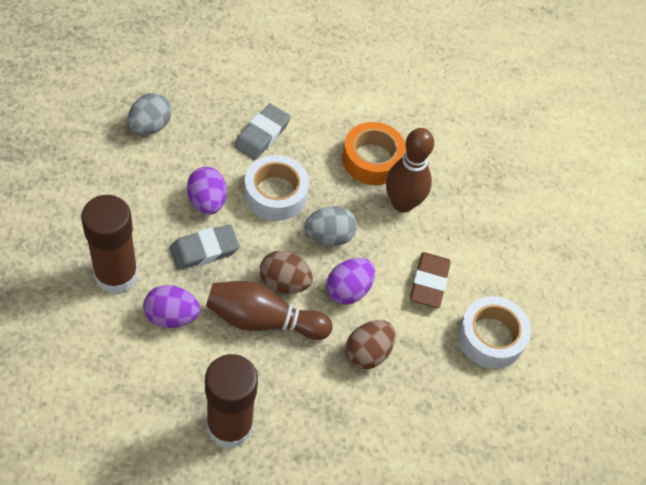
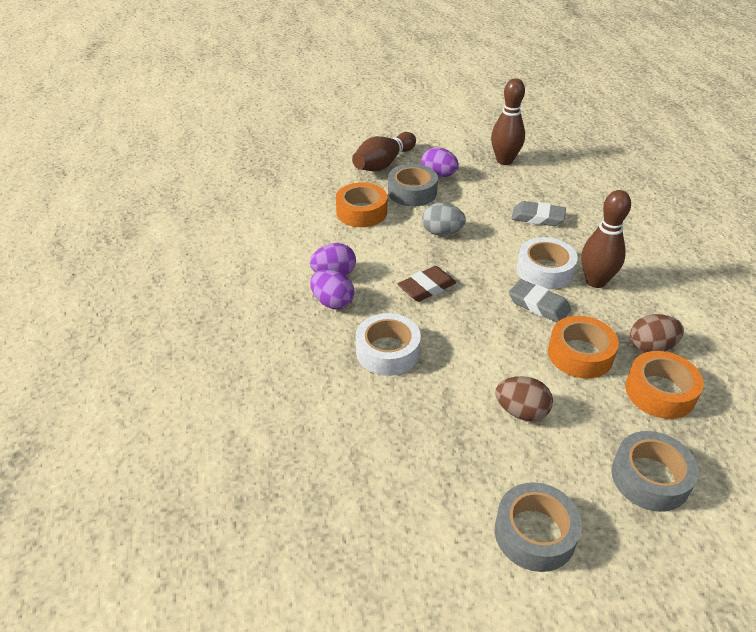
brown bowling pin: [206,281,332,340] [386,128,434,212] = 2 -> [352,132,416,171] [491,78,525,165] [581,190,631,288] = 3
brown glue stick: [81,195,138,294] [205,354,258,448] = 2 -> none = 0
grey egg: [127,93,172,135] [304,206,357,246] = 2 -> [422,203,466,236] = 1
grey tape: none = 0 -> [388,164,438,206] [495,482,582,572] [611,431,699,512] = 3
orange tape: [342,122,406,185] = 1 -> [336,182,387,227] [548,316,619,379] [625,351,704,419] = 3

